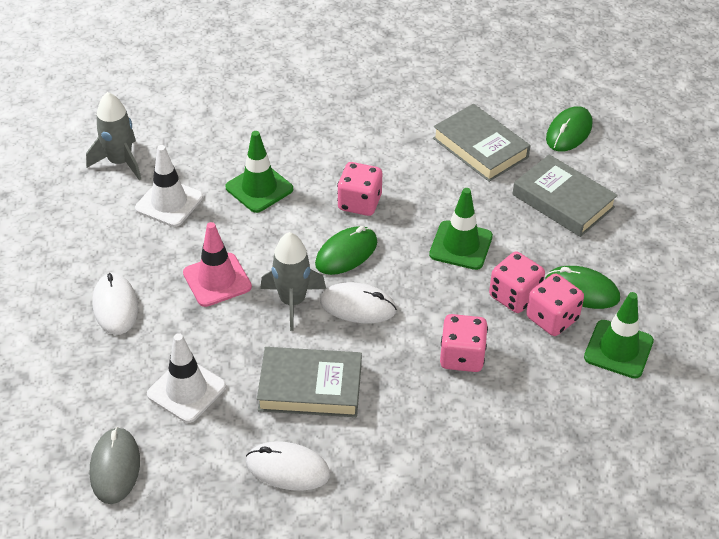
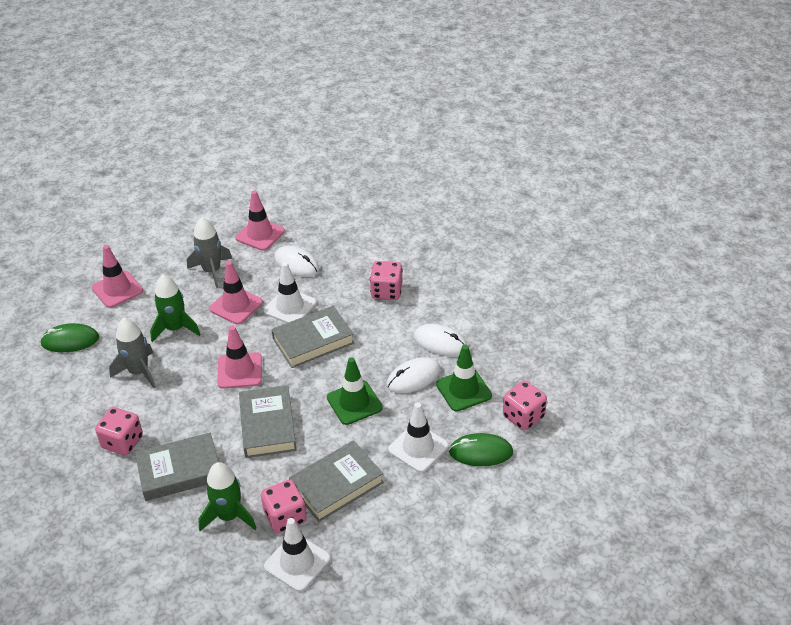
green mouse: [315,226,377,275] [545,266,620,309] [546,106,592,152] = 3 -> [40,323,99,352] [449,433,513,466] = 2
green rocket: none = 0 -> [150,274,201,342] [198,462,257,531] = 2
green traffic cone: [225,131,293,213] [429,188,493,270] [584,292,654,379] = 3 -> [327,357,383,425] [436,345,492,411] = 2
grey book: [257,347,362,417] [433,104,531,182] [512,154,618,237] = 3 -> [135,433,218,501] [239,385,297,458] [271,306,354,368] [289,441,384,522] = 4
grey mouse: [90,427,140,504] = 1 -> none = 0
pink traffic cone: [183,222,252,307] = 1 -> [92,245,143,308] [209,261,263,324] [217,326,262,389] [235,190,285,251] = 4
white traffic cone: [135,145,203,227] [147,333,226,423] = 2 -> [264,262,316,323] [264,518,330,592] [388,402,449,473] = 3

